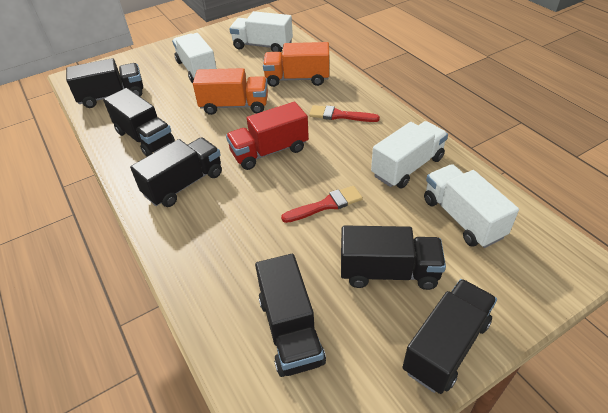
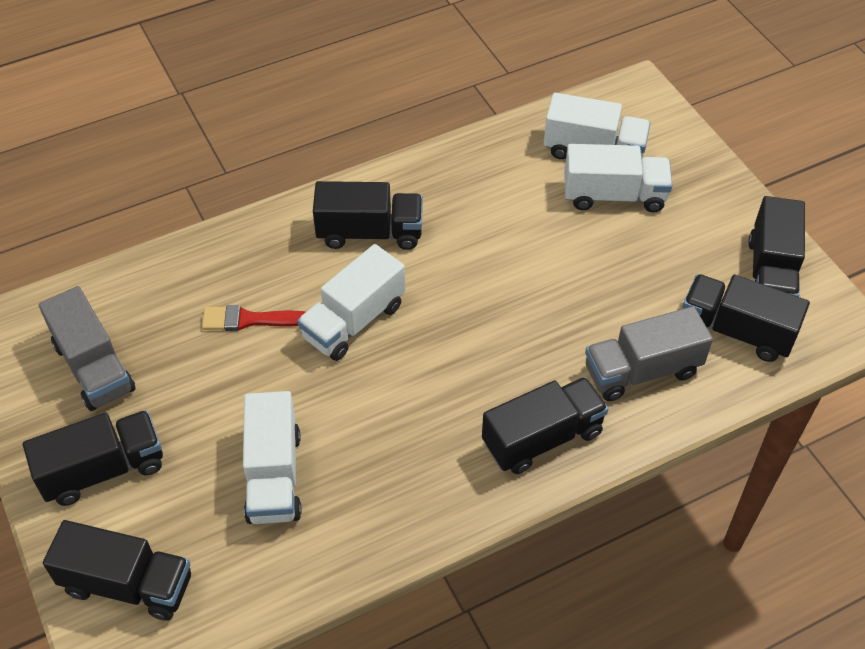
grey truck: none = 0 -> [39,286,136,411] [585,306,713,401] = 2
orange truck: [193,68,268,115] [263,42,329,87] = 2 -> none = 0
red brush: [281,186,363,223] [309,105,380,122] = 2 -> [202,305,305,331] = 1
red truck: [226,102,309,170] = 1 -> none = 0

